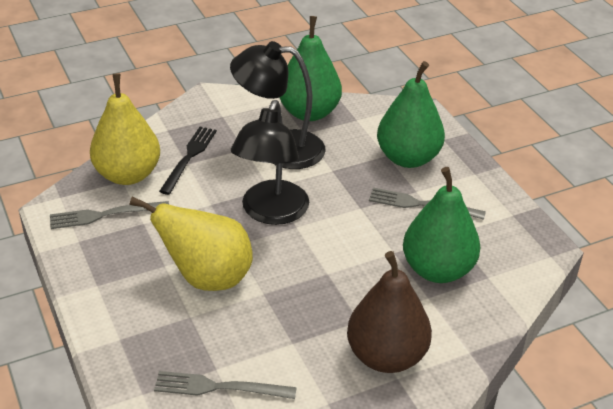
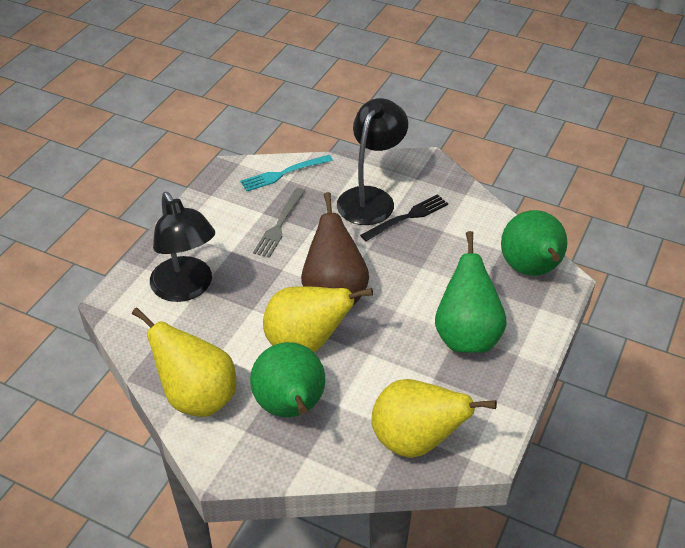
grey fork: [50,201,169,229] [154,371,297,399] [369,187,486,220] = 3 -> [253,188,305,258] = 1
turquoise fork: none = 0 -> [240,155,333,191] = 1
yellow pear: [90,74,160,185] [129,197,253,291] = 2 -> [132,307,236,417] [263,286,373,352] [372,379,497,458] = 3

